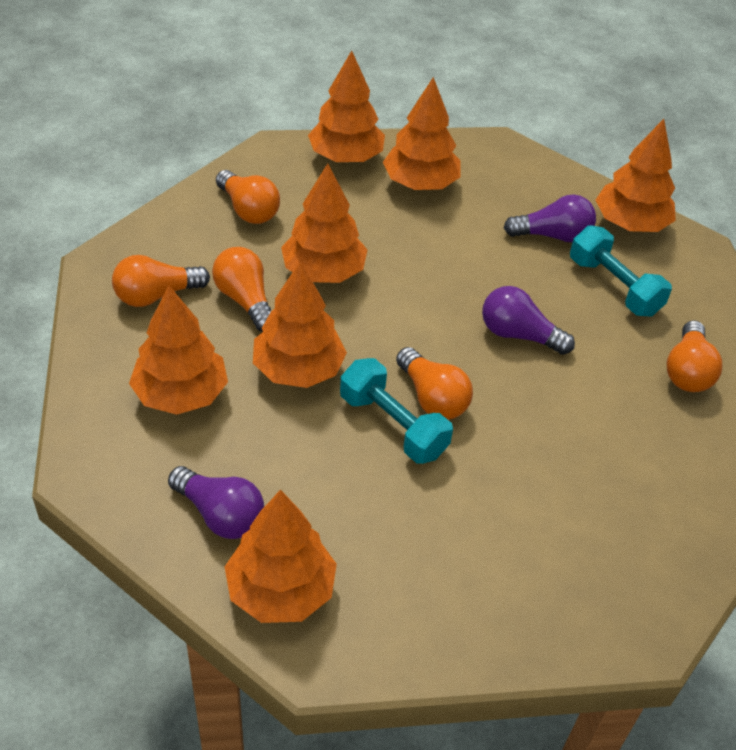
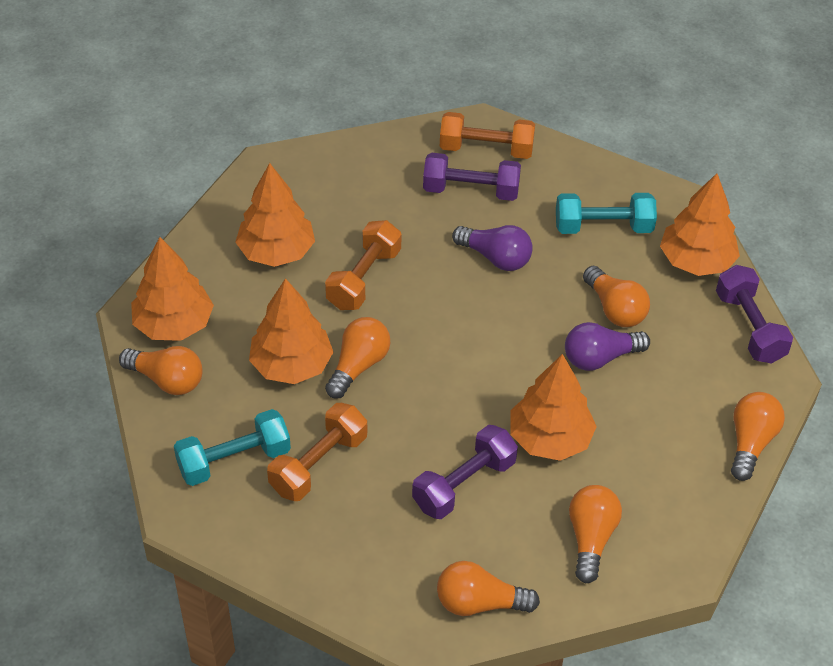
orange dumbbell: none = 0 -> [267,403,367,501] [325,220,401,310] [440,112,535,159] = 3
orange light bulb: [112,255,210,307] [212,247,271,332] [216,170,280,224] [396,347,473,420] [667,320,722,392] = 5 -> [119,346,203,395] [325,317,390,399] [437,561,540,616] [569,485,622,583] [583,266,650,327] [731,392,785,481] = 6
orange tree: [129,286,228,415] [225,490,337,623] [253,262,347,388] [281,164,368,283] [308,51,385,162] [383,77,461,190] [595,119,676,232] = 7 -> [131,237,214,341] [235,163,315,267] [249,278,333,384] [510,354,597,461] [660,173,740,276] = 5
purple dumbbell: none = 0 -> [412,425,518,519] [423,153,521,201] [716,265,793,364] = 3
purple light bulb: [168,466,264,539] [482,286,575,355] [504,194,596,243] = 3 -> [452,225,533,271] [565,322,650,371] = 2

